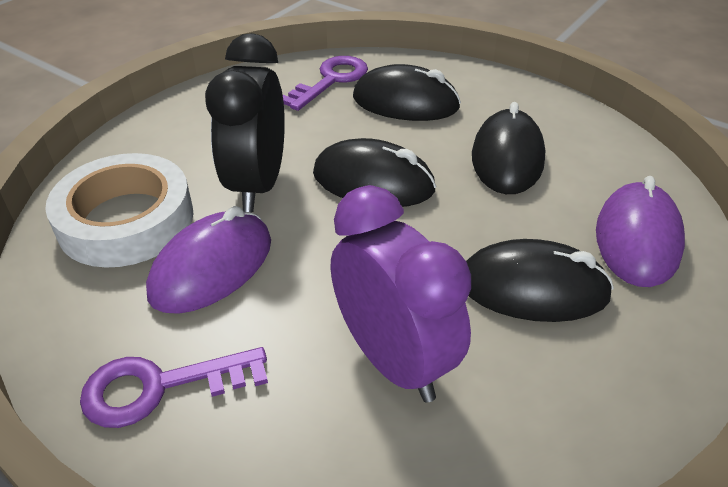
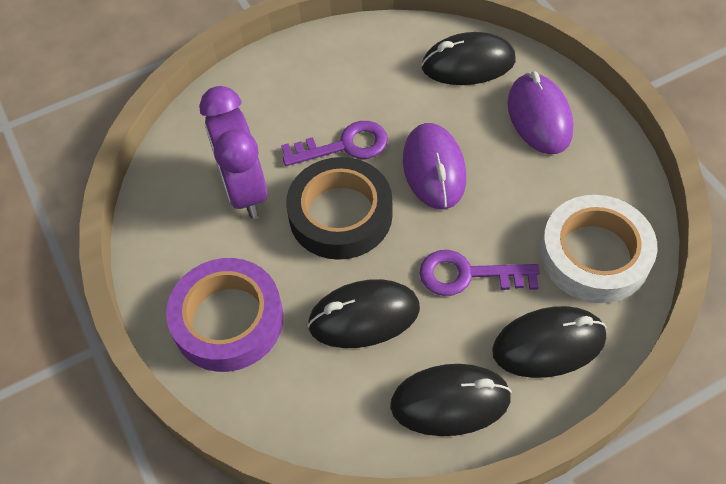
black clock: [205,33,285,212] = 1 -> none = 0
black tape: none = 0 -> [286,157,393,260] = 1
purple tape: none = 0 -> [166,258,284,372] = 1

